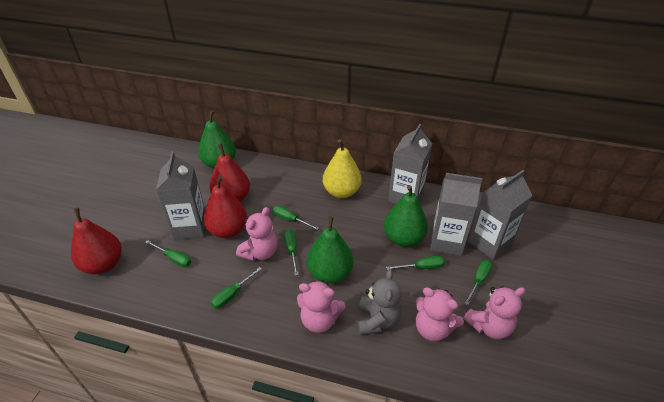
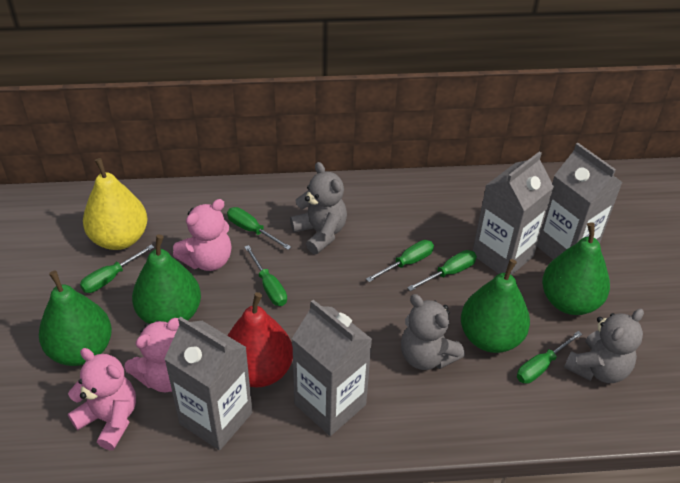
green pear: [198,110,236,169] [307,216,353,284] [384,185,428,247] = 3 -> [39,270,112,366] [132,235,201,324] [461,259,530,353] [542,222,610,315] = 4
grey teddy bear: [358,269,402,335] = 1 -> [290,162,347,254] [401,294,465,370] [564,309,644,383] = 3
pink teddy bear: [236,207,277,261] [297,280,345,333] [416,287,464,341] [463,286,525,339] = 4 -> [68,348,136,450] [124,318,179,393] [173,199,231,271] = 3
red pear: [71,208,122,274] [203,176,247,238] [209,143,250,202] = 3 -> [227,292,293,387] = 1

